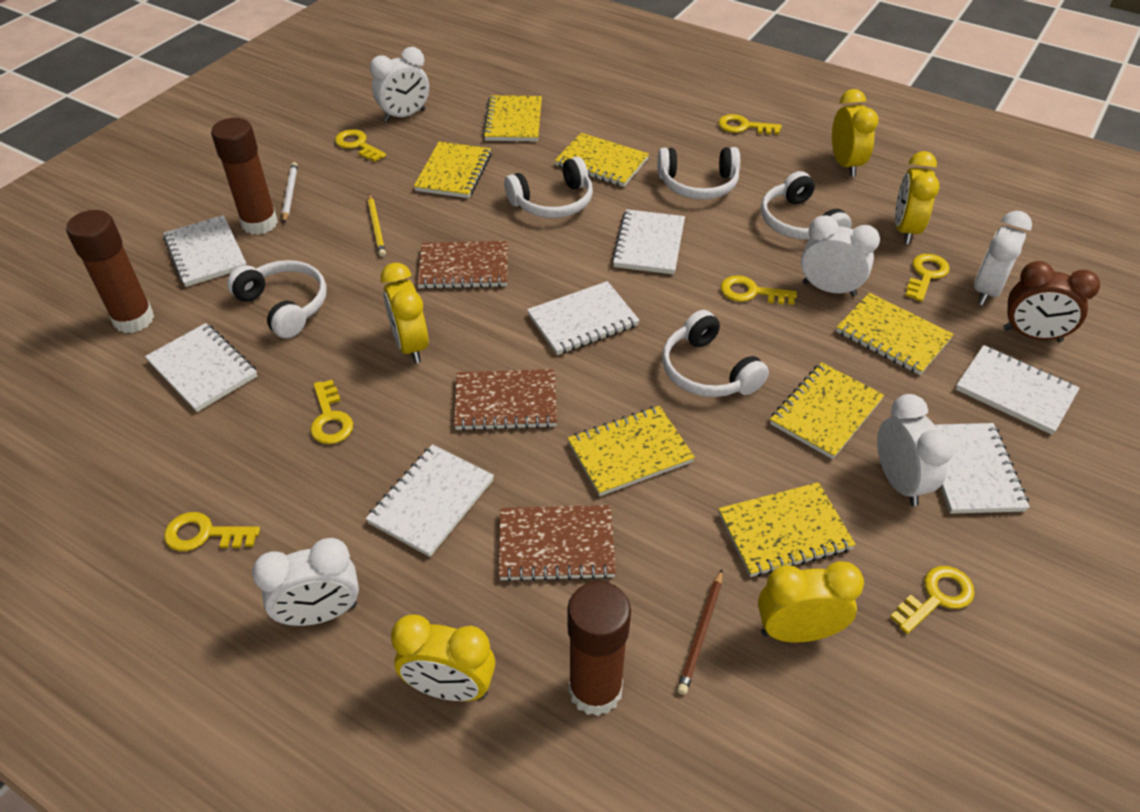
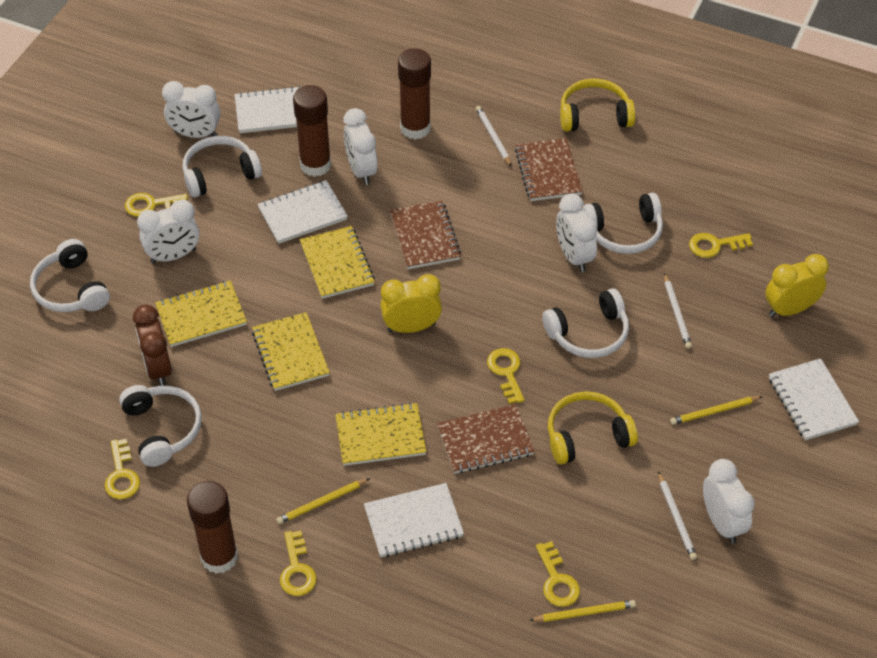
brown pencil: [677,569,723,695] = 1 -> none = 0
white notebook: [145,323,257,412] [163,215,247,287] [366,444,494,557] [527,281,640,355] [612,209,685,274] [935,423,1030,514] [956,345,1080,435] = 7 -> [235,86,301,133] [258,180,348,244] [364,483,464,557] [769,358,859,440] = 4
white pencil: [282,162,298,223] = 1 -> [476,106,512,167] [658,472,697,560] [664,273,692,349] = 3
yellow clock: [380,263,429,364] [391,614,495,701] [758,561,864,643] [832,89,879,177] [895,151,940,244] = 5 -> [380,274,442,333] [765,254,829,317] = 2
yellow headphones: none = 0 -> [548,391,638,464] [560,78,636,132] = 2
yellow key: [164,512,260,551] [310,380,353,444] [335,129,386,162] [718,114,781,134] [720,275,797,305] [890,566,975,634] [905,254,950,302] = 7 -> [104,439,140,499] [125,193,188,217] [280,530,317,596] [487,348,525,404] [536,541,580,607] [689,233,753,258] = 6
yellow notebook: [414,141,492,198] [483,95,542,141] [555,133,649,187] [568,406,695,496] [718,482,856,577] [770,362,884,459] [836,293,954,375] = 7 -> [155,281,247,347] [252,312,330,391] [300,226,375,299] [335,402,426,466] = 4
yellow pencil: [368,194,386,257] = 1 -> [276,478,370,524] [529,600,636,622] [670,396,763,425] = 3

